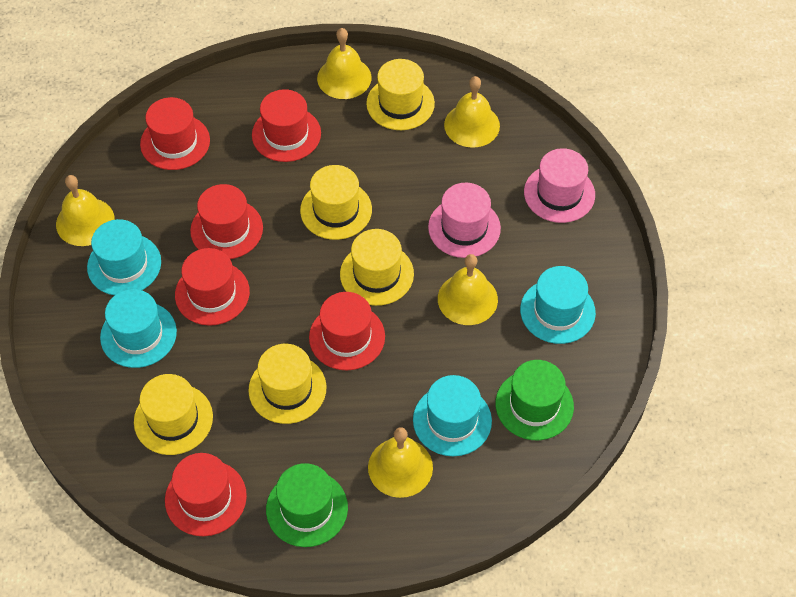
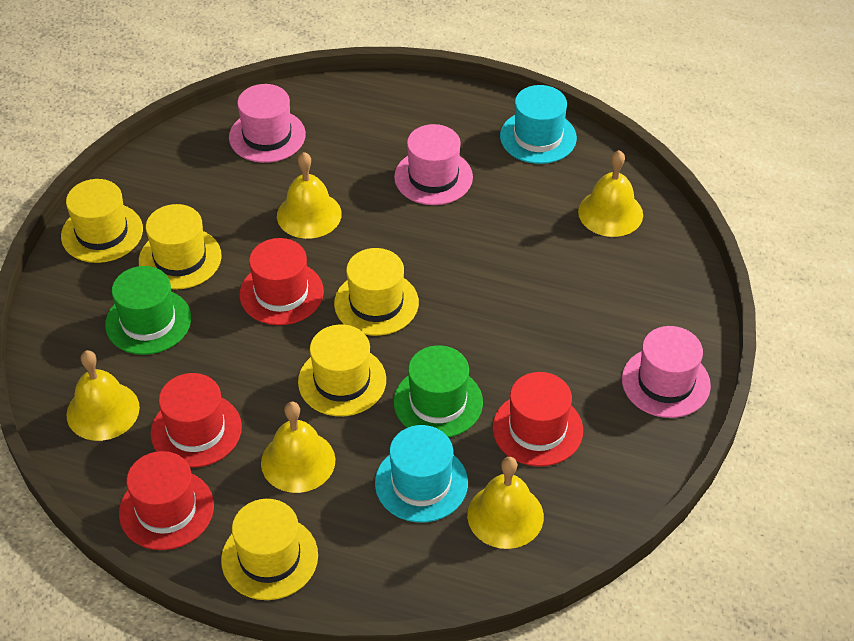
pink hat: [428,183,501,258] [524,148,595,223] = 2 -> [229,84,306,163] [394,124,473,205] [622,326,711,418] = 3
red hat: [140,97,210,170] [165,453,247,536] [175,248,250,326] [190,184,263,259] [252,89,321,162] [309,292,385,370] = 6 -> [119,451,214,550] [151,373,242,468] [240,238,324,325] [492,372,583,466] = 4
turquoise hat: [87,219,161,295] [100,289,177,368] [413,375,492,456] [520,266,596,344] = 4 -> [375,425,468,522] [500,85,577,164] = 2

